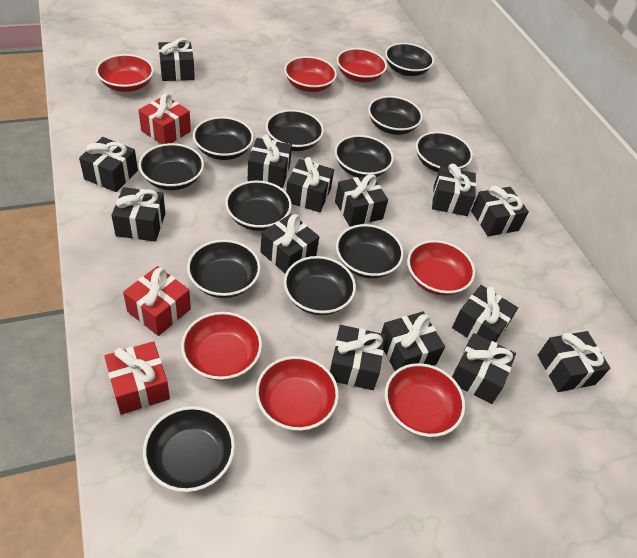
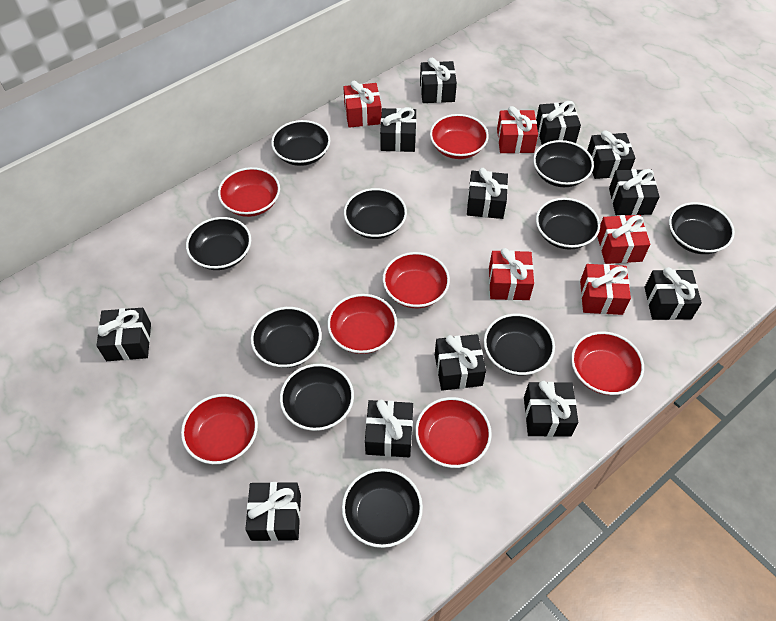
black bowl: [139,143,204,190] [143,406,235,492] [187,240,261,298] [193,117,254,160] [225,181,292,231] [266,110,324,151] [284,256,356,315] [335,135,394,177] [336,224,404,278] [368,96,423,135] [385,43,434,76] [416,132,473,172] = 12 -> [186,217,251,270] [251,307,322,368] [271,120,330,166] [280,364,354,431] [342,468,423,548] [344,188,407,239] [484,314,555,375] [533,140,594,187] [536,198,600,250] [669,202,735,254] = 10
black gift: [79,137,138,192] [111,187,165,242] [158,38,195,81] [248,135,292,188] [260,214,319,274] [286,157,334,212] [330,325,385,390] [335,174,388,227] [381,312,445,371] [432,164,476,216] [452,285,518,342] [452,333,516,404] [471,186,529,236] [538,331,610,392] = 14 -> [96,308,151,361] [245,482,301,541] [365,400,413,457] [380,107,417,152] [420,58,457,103] [435,334,486,391] [467,168,508,219] [524,381,578,437] [536,101,581,145] [587,130,636,179] [609,169,660,215] [644,267,702,320] = 12
red gift: [104,341,170,415] [123,266,191,336] [138,93,191,144] = 3 -> [343,81,381,128] [489,248,534,300] [497,106,538,153] [580,264,631,315] [597,215,650,264] = 5

